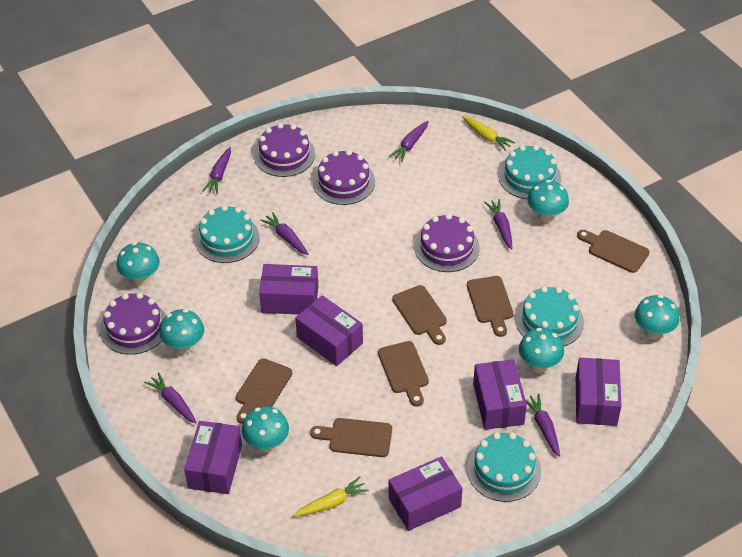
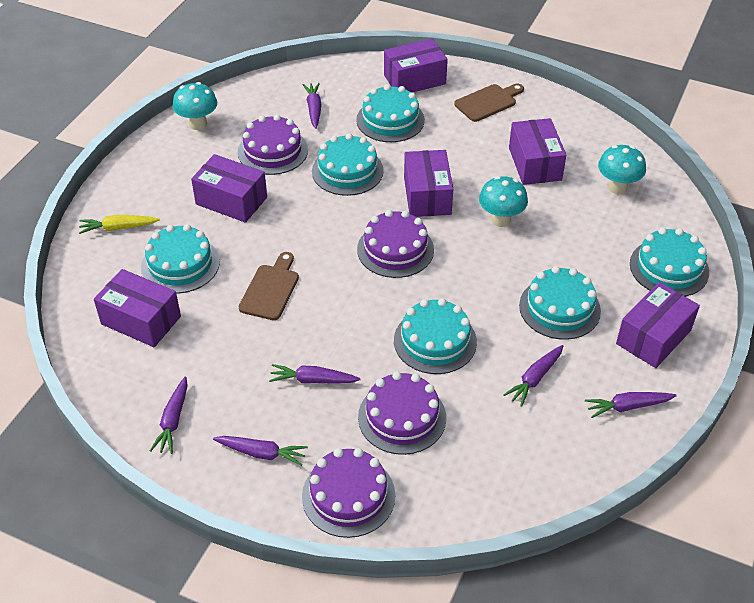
brown cutting board: [236,358,292,424] [310,418,392,457] [378,341,429,407] [392,285,447,345] [467,276,513,337] [577,230,650,273] = 6 -> [239,252,299,320] [454,84,524,122] = 2
turquoise cake: [195,205,260,263] [467,432,541,502] [498,145,561,199] [516,286,584,347] = 4 -> [141,224,220,293] [312,133,384,196] [356,84,425,142] [394,298,477,374] [519,266,601,340] [630,228,709,296] = 6
turquoise mushroom: [116,242,160,286] [160,309,204,354] [242,406,289,453] [519,328,564,373] [527,180,569,223] [635,295,680,340] = 6 -> [173,82,217,130] [479,176,528,227] [598,145,646,194] = 3
yellow carrot: [293,477,369,517] [462,116,515,151] = 2 -> [79,215,160,234] = 1

